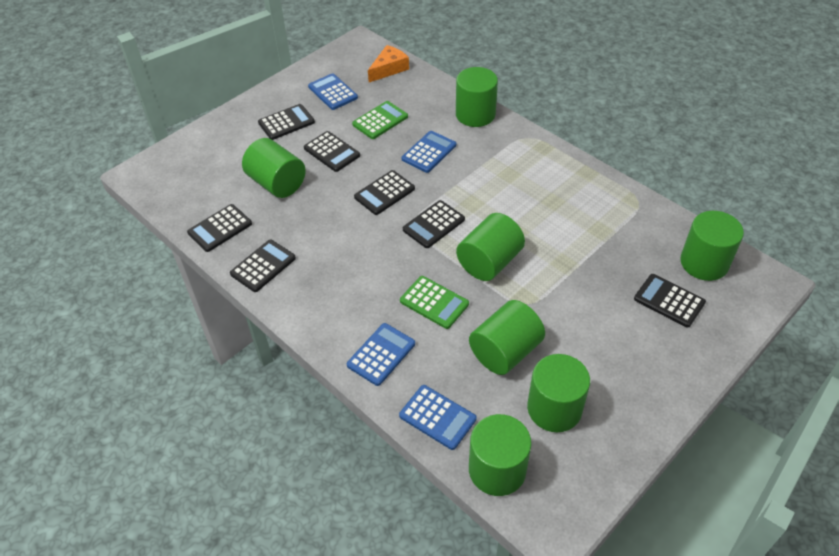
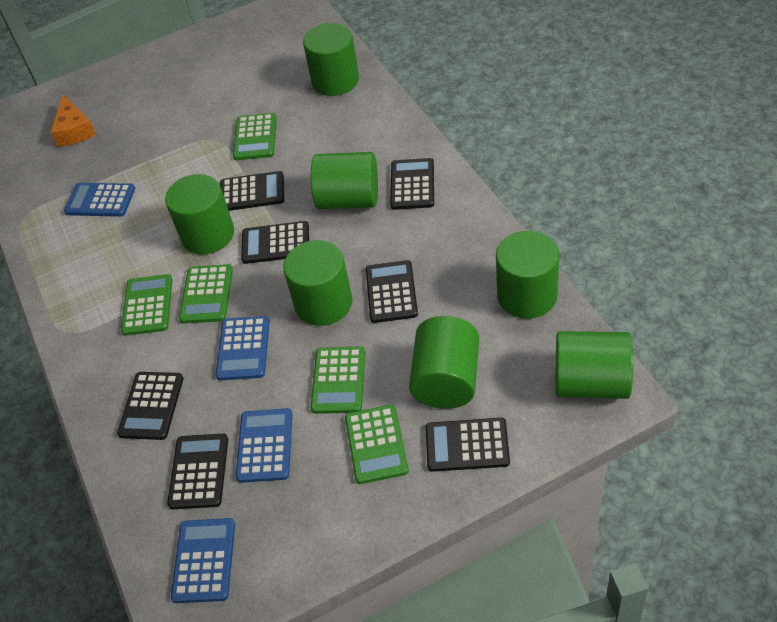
green calculator: [352,101,408,139] [400,276,469,329] = 2 -> [121,274,173,336] [179,264,233,323] [233,113,277,160] [310,346,365,414] [345,405,409,484] = 5

